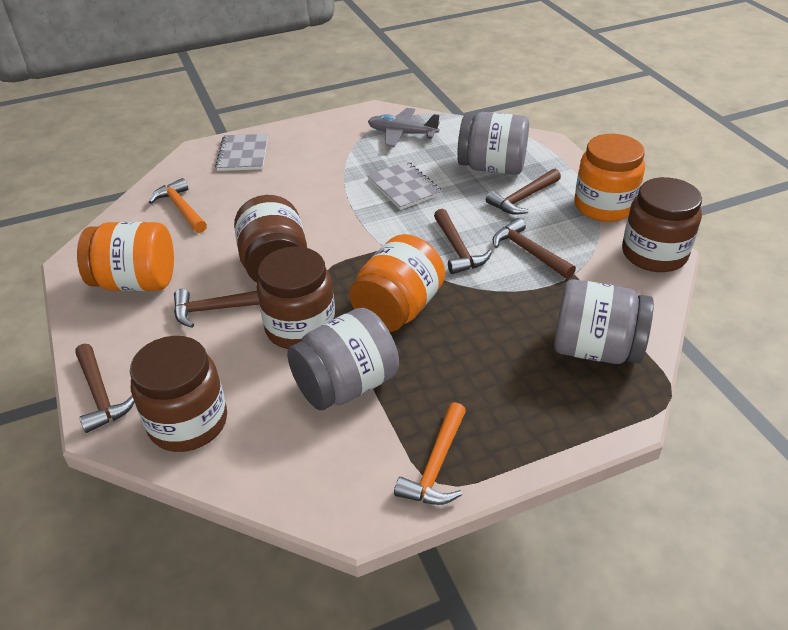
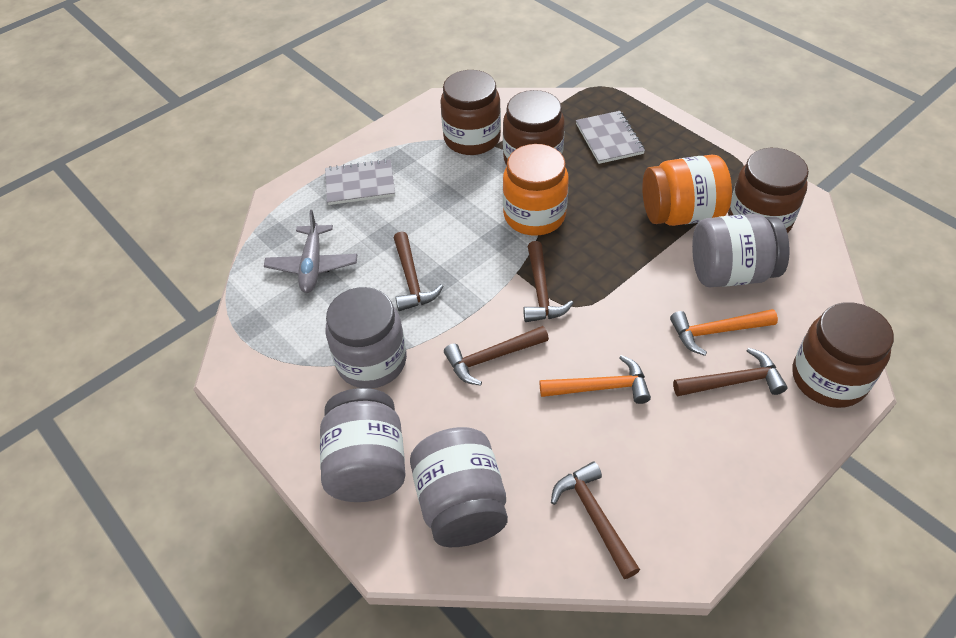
grey jar: [287,308,399,410] [457,112,529,175] [554,279,654,364] = 3 -> [320,388,406,502] [325,287,407,389] [410,427,508,547] [692,214,790,287] = 4
orange jar: [77,222,174,291] [349,234,445,332] [574,134,645,222] = 3 -> [503,144,569,236] [642,155,732,226] = 2

